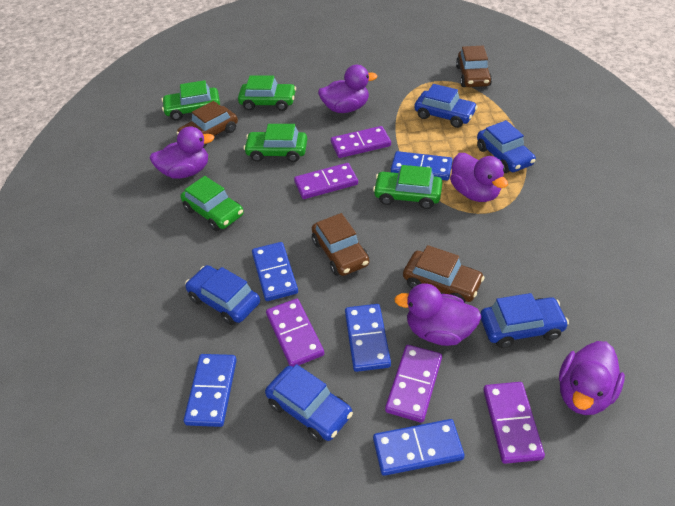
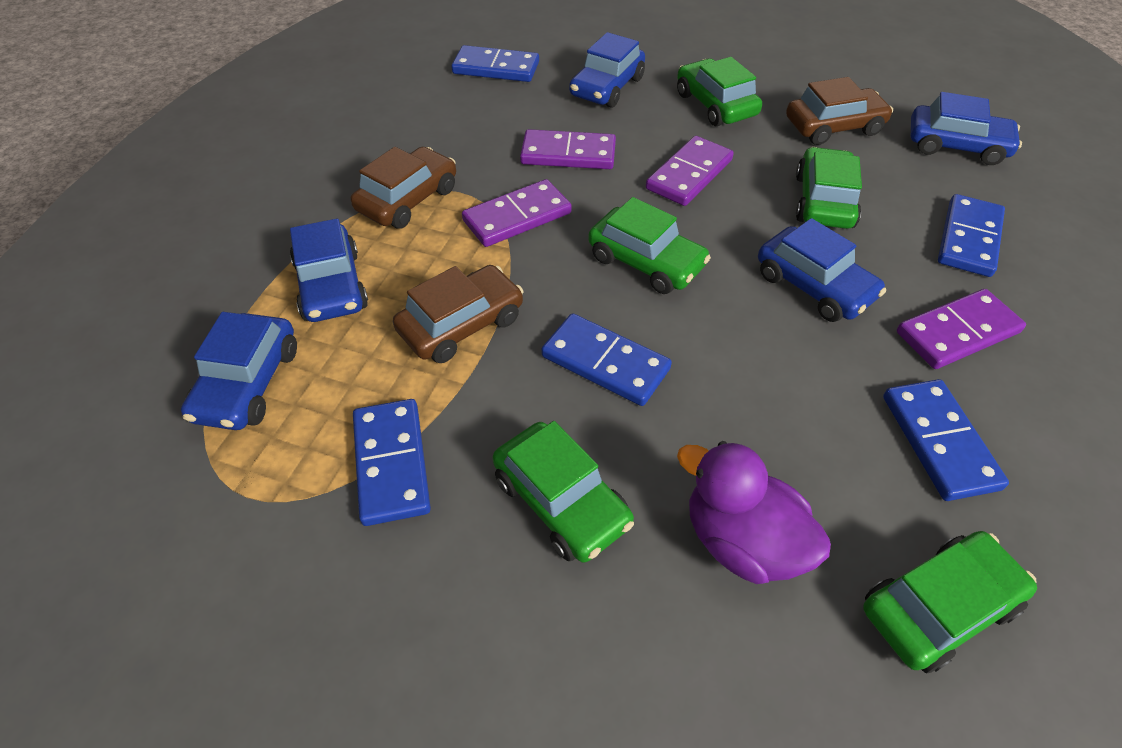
brown car: [177,101,238,148] [312,213,369,276] [403,245,485,303] [456,46,492,87] = 4 -> [350,147,456,229] [393,265,524,363] [786,77,893,145] = 3
purple domino: [266,299,324,367] [294,163,358,199] [331,126,391,158] [385,345,442,423] [483,382,545,464] = 5 -> [462,179,572,247] [520,129,616,169] [646,136,734,206] [897,289,1026,369] = 4
purple duck: [150,126,214,179] [318,65,377,113] [394,283,481,346] [450,153,508,202] [559,341,625,415] = 5 -> [677,441,831,584] = 1

